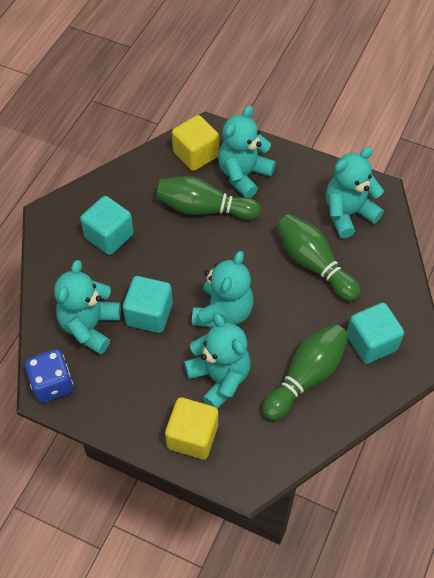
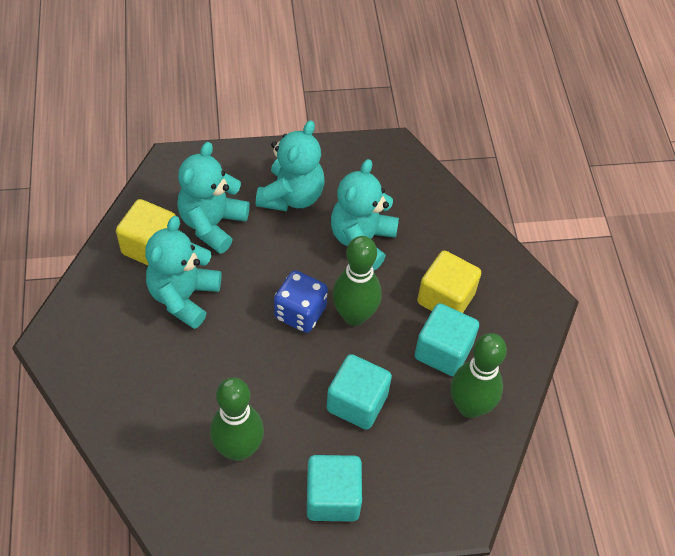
turquoise teddy bear: [54,260,121,354] [184,313,251,409] [192,251,254,327] [218,106,276,198] [326,147,384,238] = 5 -> [145,216,221,329] [177,142,250,254] [256,120,324,211] [331,159,399,270] = 4

